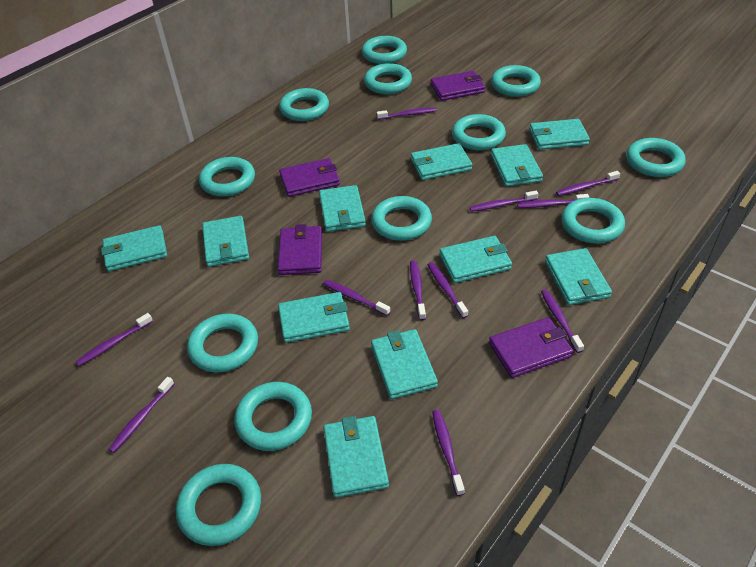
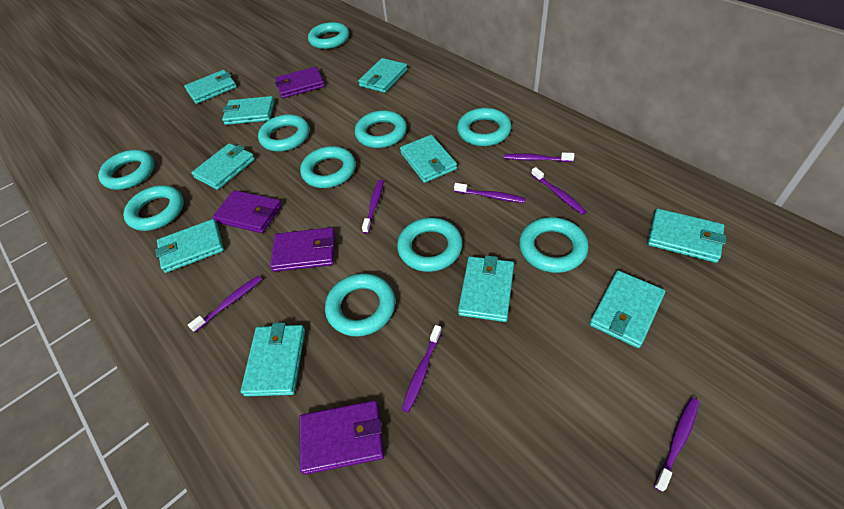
purple toothbrush: [76,313,153,366] [108,377,174,453] [323,280,390,316] [377,107,437,120] [410,260,426,320] [428,262,468,318] [432,410,465,496] [469,191,538,212] [517,194,589,208] [541,289,584,353] [556,171,620,196] = 11 -> [188,276,262,332] [362,180,384,234] [402,325,442,413] [454,183,526,203] [504,152,574,162] [531,167,587,215] [654,398,699,492] = 7
turquoise ring: [176,464,261,546] [187,314,258,373] [199,157,255,197] [234,382,312,451] [279,88,329,121] [362,36,407,64] [364,63,412,94] [371,196,432,241] [452,114,506,150] [491,65,541,97] [561,198,625,244] [626,138,686,177] = 12 -> [98,150,155,190] [123,185,184,231] [258,114,309,152] [300,146,356,188] [308,22,349,49] [325,273,395,337] [355,110,407,148] [397,218,463,272] [457,108,511,146] [519,217,589,273] = 10
turquoise wallet: [101,225,167,271] [202,216,249,267] [278,292,350,343] [319,185,366,232] [323,416,389,498] [371,329,438,399] [411,143,472,180] [440,236,512,283] [491,144,543,187] [529,119,590,150] [545,248,612,305] = 11 -> [155,219,224,273] [184,70,236,104] [192,143,255,190] [222,96,275,125] [241,323,305,396] [358,58,408,93] [400,135,457,183] [458,255,514,322] [590,271,665,348] [647,209,726,263] = 10

